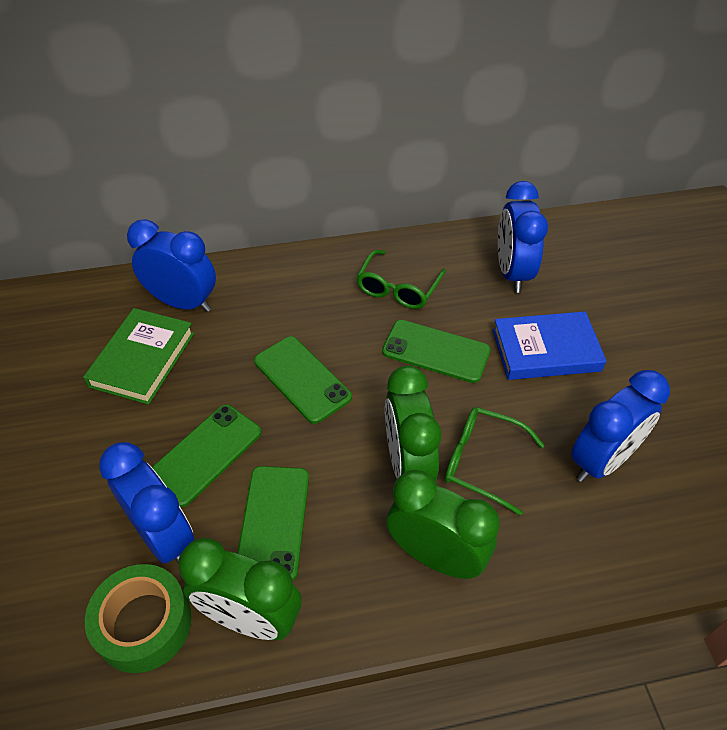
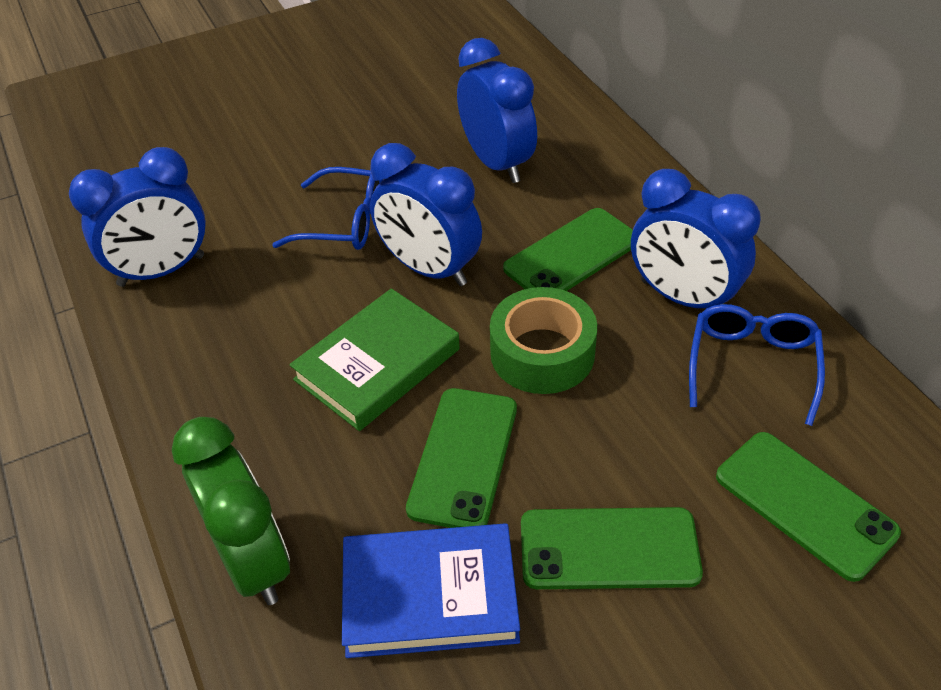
blue glasses: none = 0 -> [272,167,383,250] [689,304,825,426] = 2
green clock: [179,538,302,640] [385,365,441,481] [386,470,500,579] = 3 -> [172,417,290,605] = 1
green glasses: [356,250,446,309] [445,407,545,515] = 2 -> none = 0

